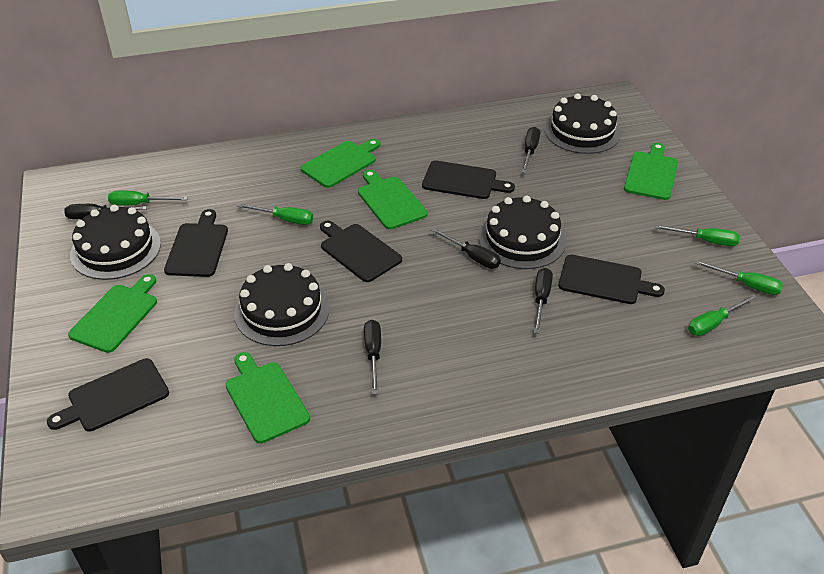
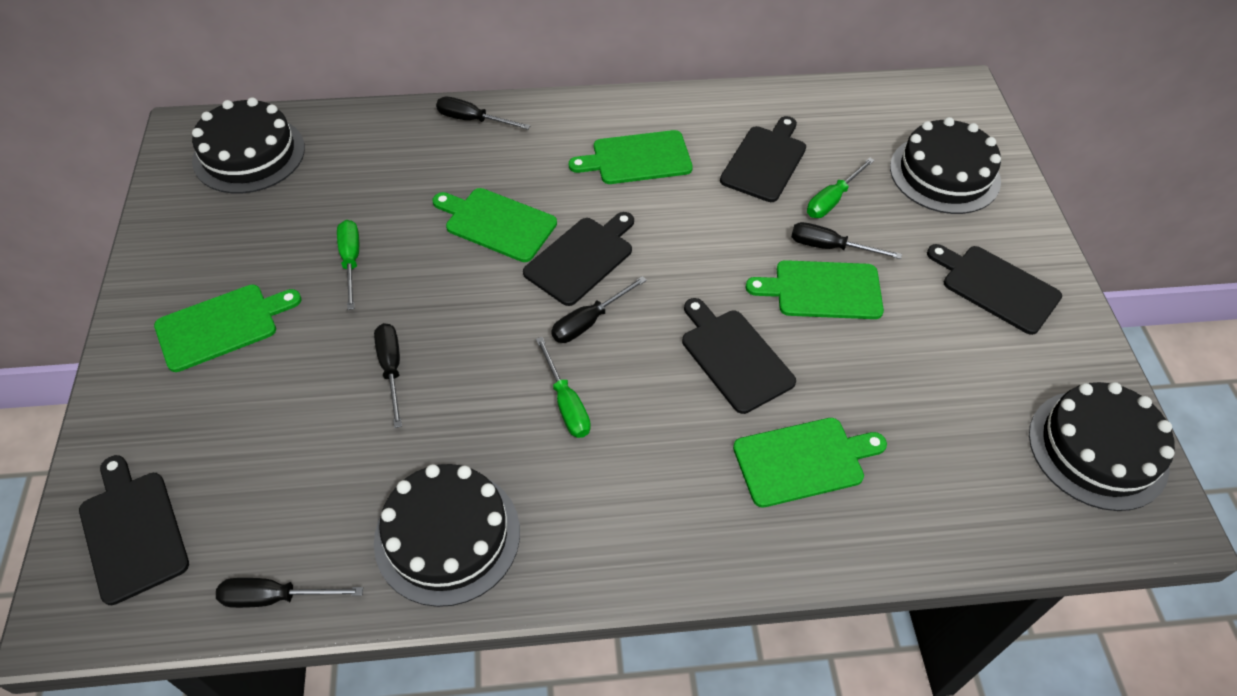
green screwdriver: [108,190,188,206] [237,203,313,225] [655,225,740,246] [688,294,757,336] [695,260,783,295] = 5 -> [337,220,359,310] [536,337,591,438] [807,158,875,218] = 3

